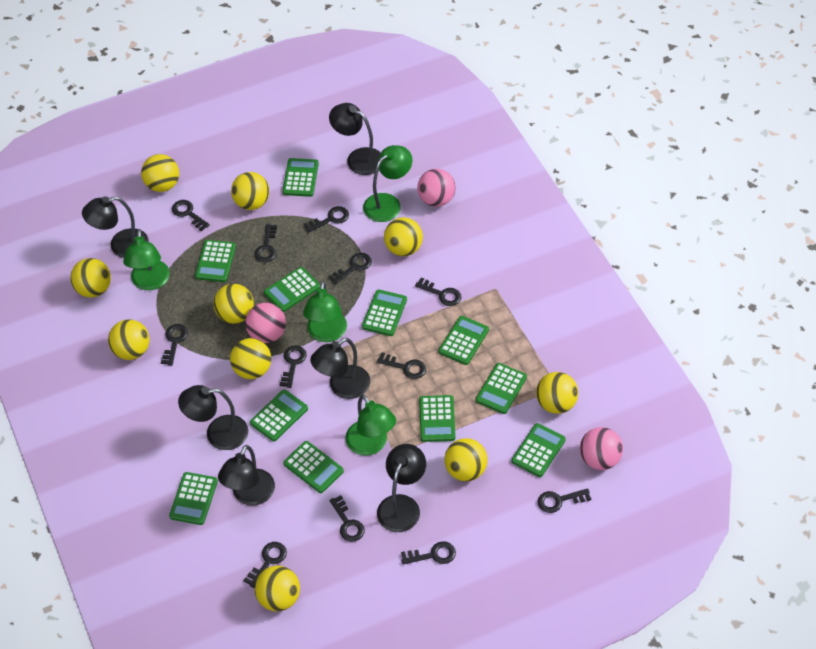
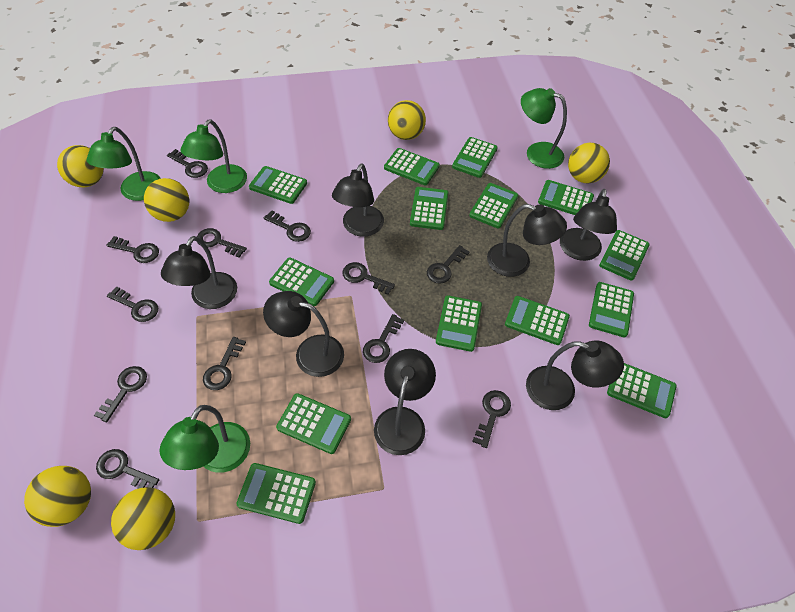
black lamp: [82,196,149,258] [178,385,248,450] [218,445,275,506] [310,338,370,399] [329,103,381,175] [377,444,426,532] = 6 -> [161,236,237,309] [263,291,344,377] [332,163,384,237] [374,349,436,455] [487,204,567,277] [526,341,624,410] [560,189,617,261] = 7
green calculator: [169,472,218,525] [195,240,236,282] [250,390,308,441] [264,267,320,312] [282,158,319,197] [283,441,344,493] [362,289,407,336] [419,395,455,442] [439,316,489,365] [476,363,527,414] [511,423,566,477] = 11 -> [236,463,316,524] [249,166,307,204] [269,258,334,306] [276,393,351,454] [384,148,440,185] [410,187,448,230] [436,295,482,352] [452,137,498,178] [469,183,518,229] [505,296,570,345] [538,180,594,215] [589,282,634,337] [599,230,650,280] [607,363,677,418] = 14
pink ball: [245,303,286,343] [417,169,456,207] [580,427,623,470] = 3 -> none = 0
yellow ball: [71,258,111,298] [108,319,149,360] [141,154,179,192] [213,284,254,324] [230,338,271,379] [231,172,269,210] [255,566,300,611] [384,217,423,256] [445,438,488,481] [536,372,578,414] = 10 -> [24,466,91,527] [57,145,104,187] [111,487,175,550] [144,178,189,222] [388,100,426,140] [568,143,610,183] = 6

